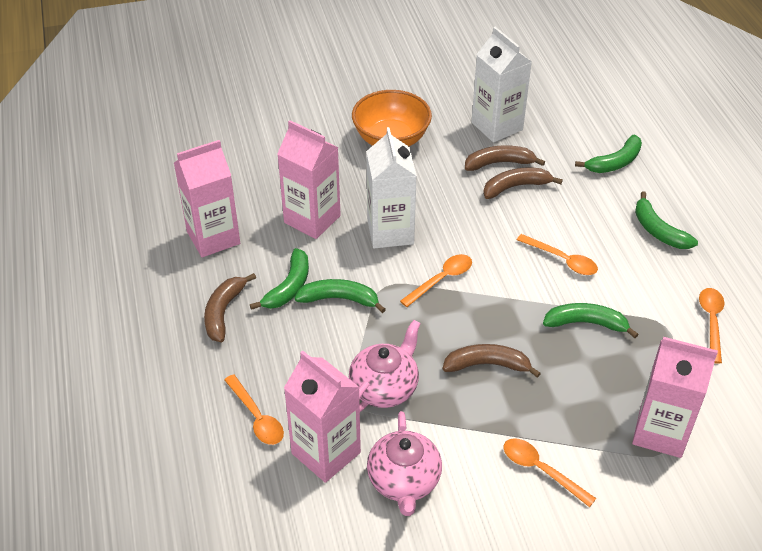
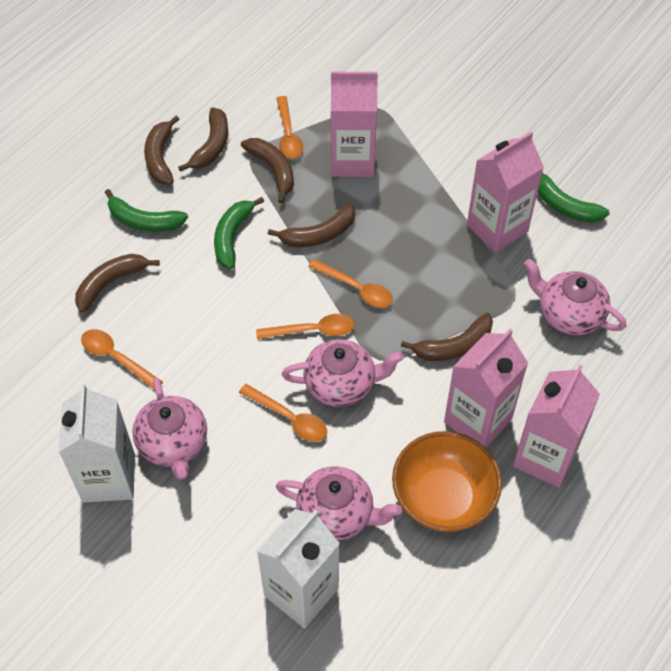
brown banana: [204,273,256,342] [443,344,541,378] [465,145,545,171] [483,168,563,199] = 4 -> [75,254,160,313] [144,116,179,184] [178,107,228,172] [241,138,294,203] [268,204,355,247] [401,313,493,361] = 6
green banana: [250,248,309,310] [295,279,386,313] [543,303,638,338] [575,135,642,173] [635,191,698,249] = 5 -> [105,189,188,232] [214,197,264,269] [538,172,610,223] = 3
pink teapot: [349,320,421,412] [367,411,442,516] = 2 -> [132,378,207,480] [276,466,402,541] [282,339,404,407] [524,259,626,335] = 4

